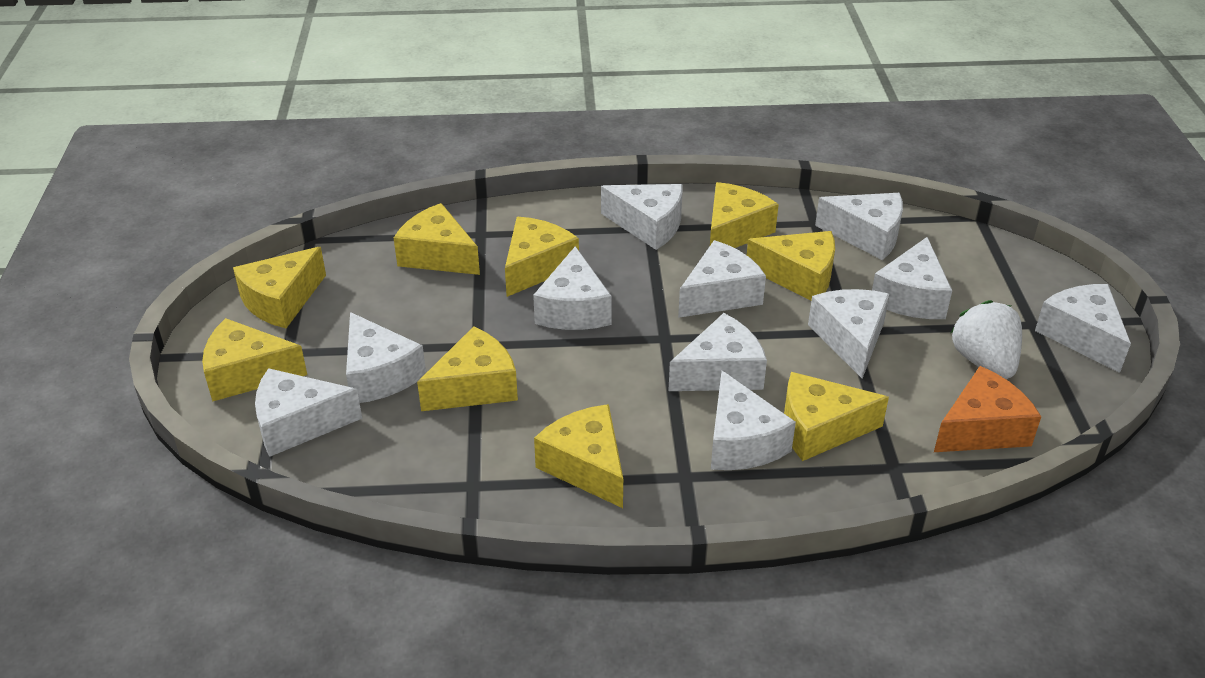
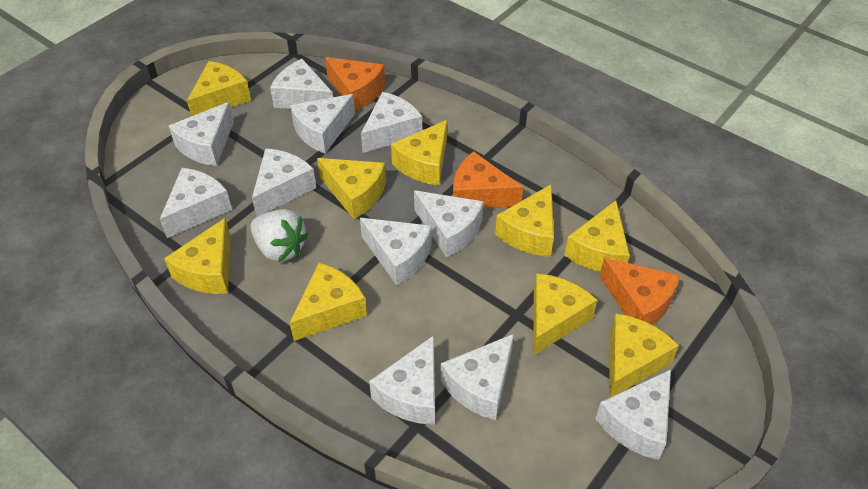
orange cheese: [934,366,1041,452] = 1 -> [325,57,385,111] [453,151,523,209] [599,258,680,325] = 3

